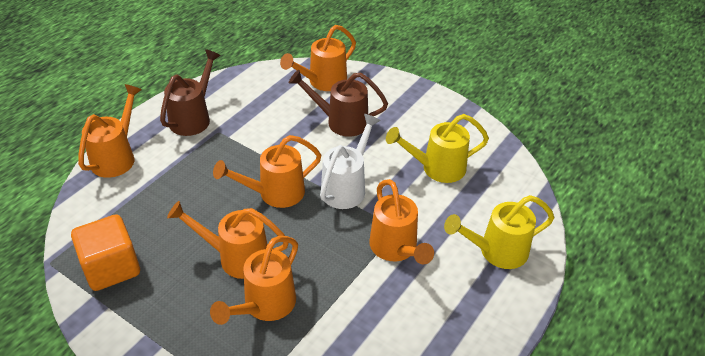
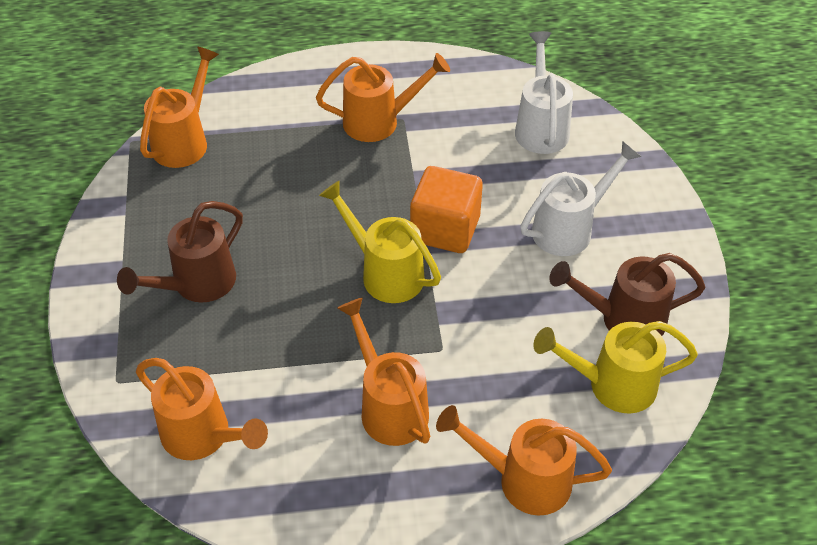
orange watering can: [78,84,142,178] [167,201,288,279] [210,236,298,325] [213,135,321,208] [280,25,356,91] [369,179,434,265] = 6 -> [136,358,268,460] [140,46,219,168] [316,53,450,142] [337,297,430,446] [436,405,612,515] = 5
white watering can: [320,114,381,209] = 1 -> [515,31,573,154] [521,141,641,256] = 2

